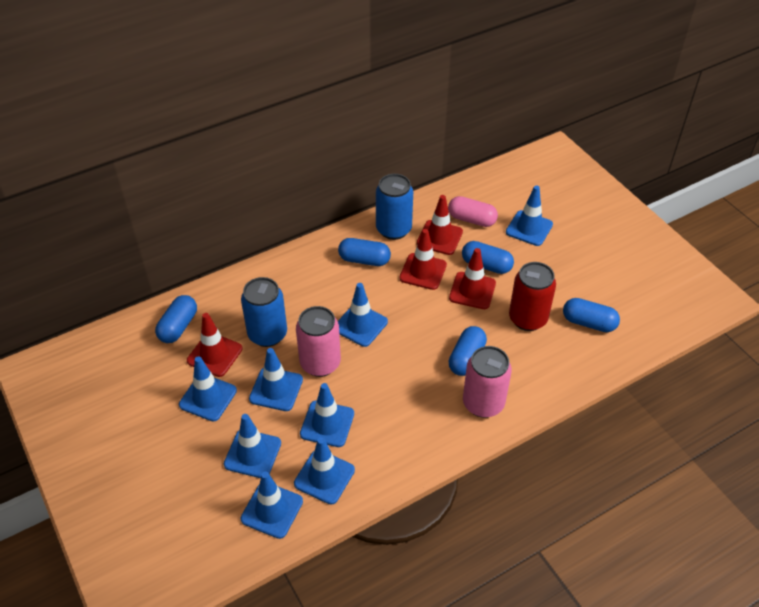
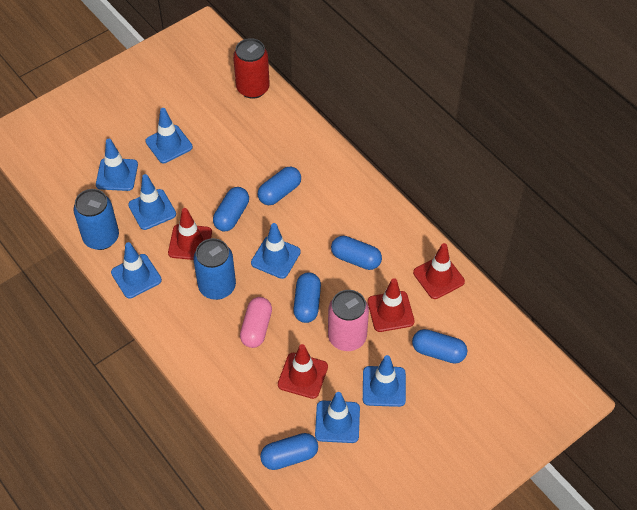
blue capsule: [155,295,197,343] [338,238,391,266] [449,326,487,376] [462,241,514,274] [563,298,620,332] = 5 -> [213,187,249,231] [258,167,301,205] [260,433,318,470] [293,272,321,323] [331,236,382,270] [412,329,467,363] = 6
blue traffic cone: [179,356,237,421] [224,414,281,478] [241,472,303,539] [249,348,303,411] [294,437,355,505] [300,383,354,447] [338,283,388,347] [506,186,553,246] = 8 -> [96,139,138,191] [111,242,162,299] [128,174,176,230] [146,108,193,163] [251,223,301,279] [315,392,360,443] [363,355,406,407] = 7
pink can: [296,306,341,377] [463,346,512,418] = 2 -> [328,290,369,351] = 1

